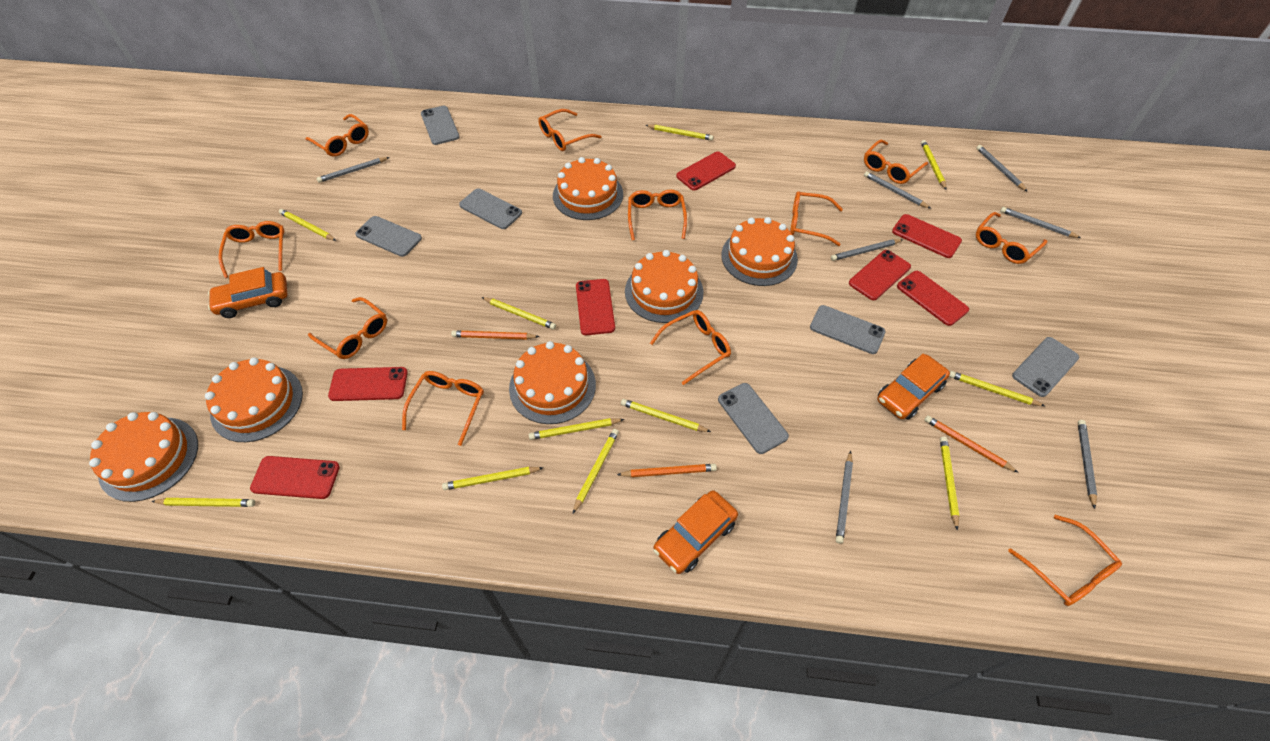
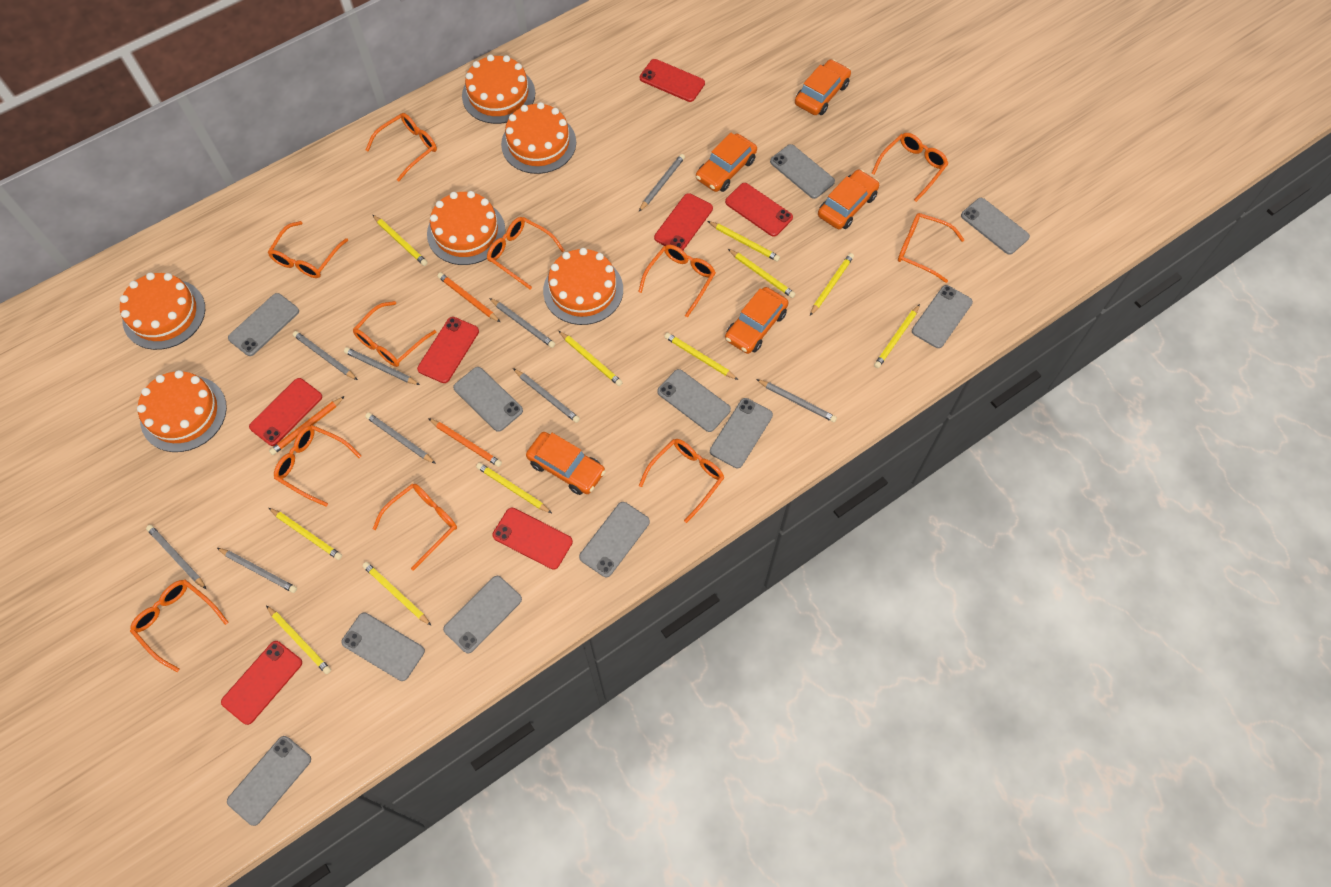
grey pencil: [317,157,390,183] [831,239,903,261] [836,451,853,544] [864,171,931,209] [976,145,1028,192] [1000,207,1081,238] [1078,420,1097,509] = 7 -> [146,525,207,590] [217,548,297,593] [293,331,358,380] [344,347,420,385] [365,413,436,464] [489,298,555,348] [513,368,580,423] [639,154,685,211] [756,379,837,422] = 9
grey phone: [355,216,422,257] [421,106,460,145] [459,188,522,229] [718,383,789,454] [810,305,886,354] [1012,337,1079,397] = 6 -> [227,736,311,826] [228,293,299,356] [341,612,425,681] [443,576,522,653] [453,367,523,432] [579,502,650,577] [657,369,731,432] [710,398,773,468] [770,144,835,199] [912,285,973,348] [961,198,1030,255] = 11
orange car: [208,267,288,318] [653,490,738,574] [877,354,950,420] = 3 -> [526,432,606,495] [696,133,757,192] [725,287,788,354] [795,59,851,115] [818,169,879,229] = 5

